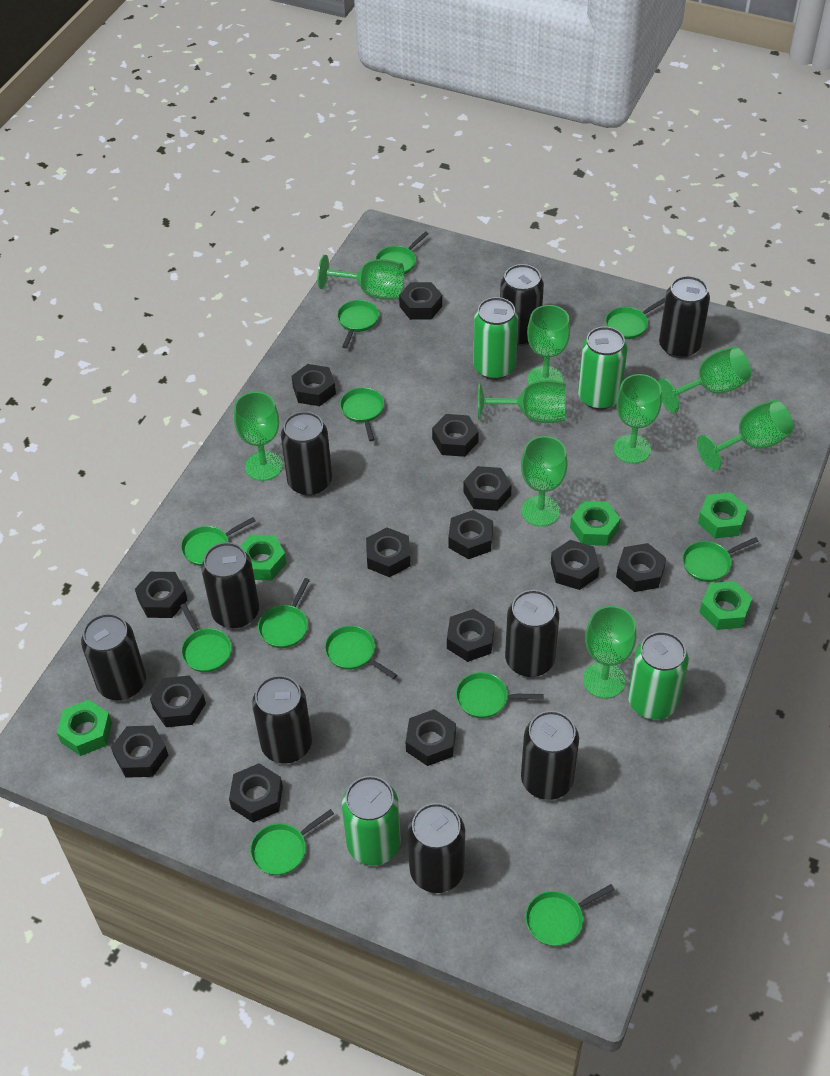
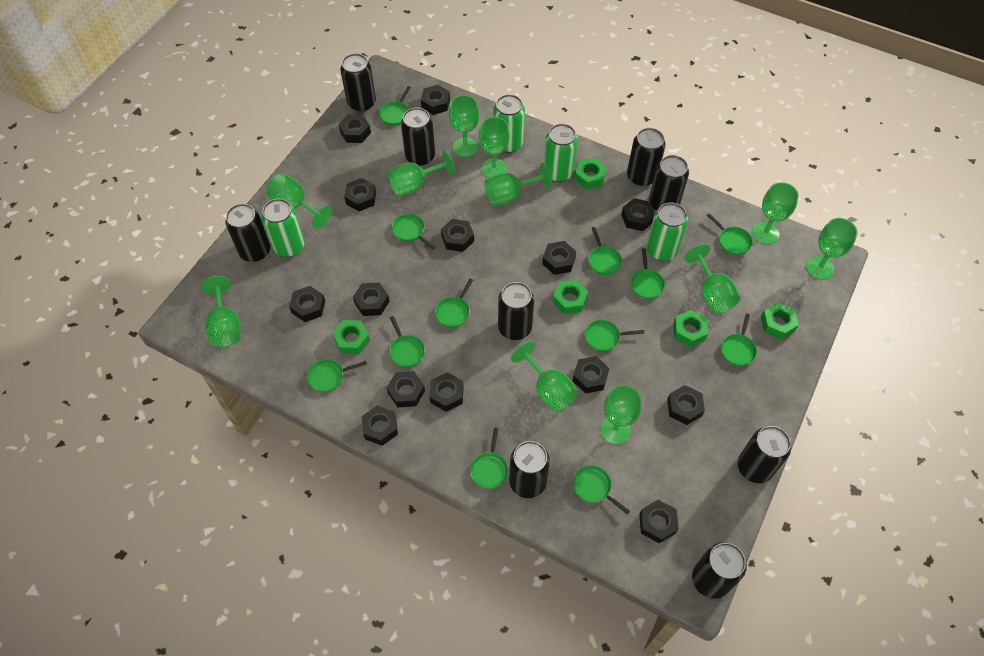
green goblet: [234,392,283,481] [318,255,404,299] [478,380,566,423] [521,436,568,527] [527,305,570,384] [583,606,636,699] [613,374,662,464] [658,347,751,413] [697,400,793,470] = 9 -> [202,276,241,347] [267,173,332,229] [388,150,455,196] [449,95,479,157] [479,117,510,178] [484,163,552,206] [511,341,578,412] [600,385,642,445] [684,244,740,313] [752,182,799,244] [806,218,858,280] = 11

